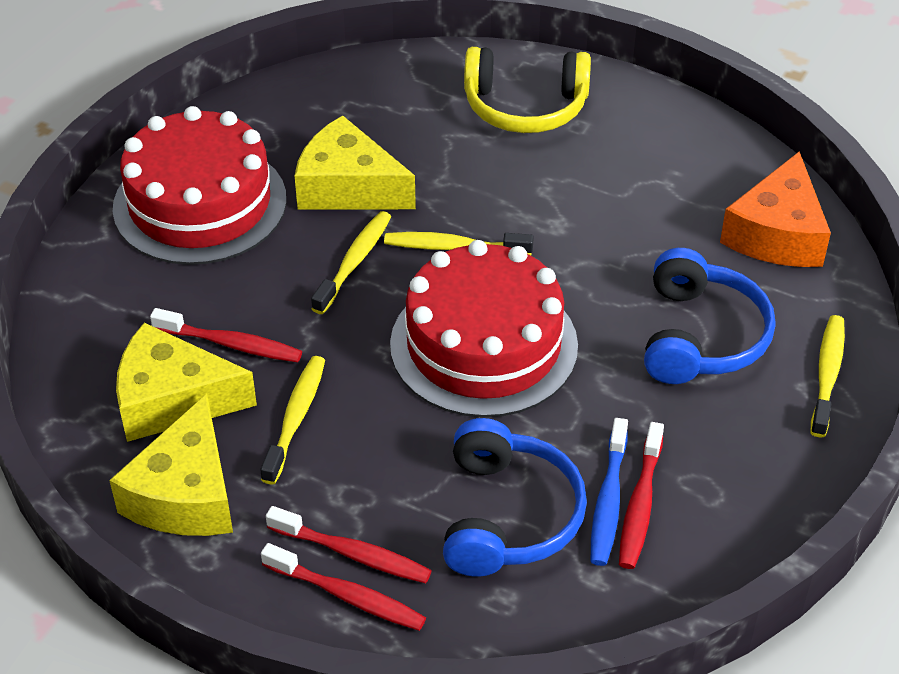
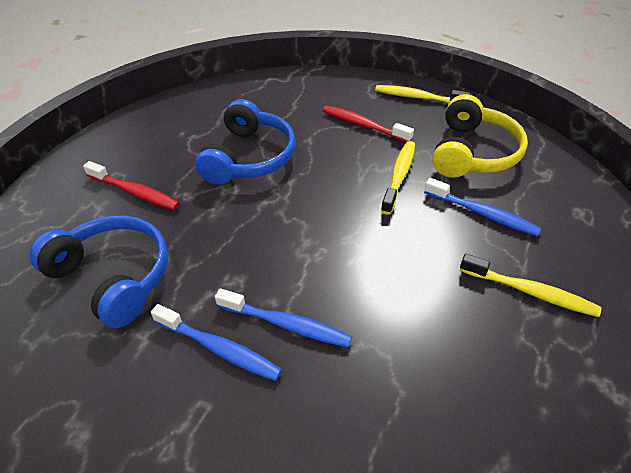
blue toothbrush: [591,418,628,566] = 1 -> [151,304,282,381] [215,288,352,347] [424,178,542,237] = 3
orange cheese: [720,151,831,267] = 1 -> none = 0
red cake: [113,106,287,265] [390,240,578,417] = 2 -> none = 0
red toothbrush: [150,308,302,362] [261,543,426,631] [266,506,432,583] [619,422,664,569] = 4 -> [83,161,180,210] [322,106,414,142] = 2
yellow cheese: [109,394,233,536] [116,323,257,442] [294,116,416,210] = 3 -> none = 0
yellow toothbrush: [260,356,325,485] [311,211,391,314] [384,232,534,255] [811,315,845,437] = 4 -> [375,85,471,103] [381,141,415,215] [460,254,602,317] = 3

